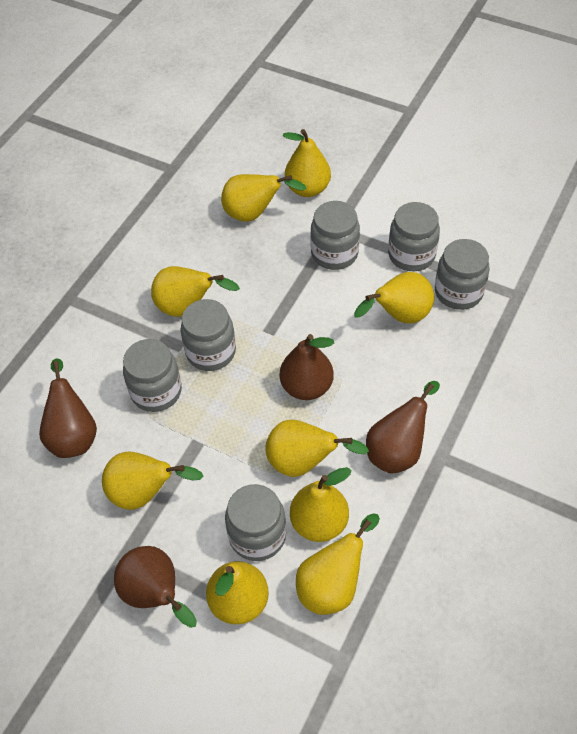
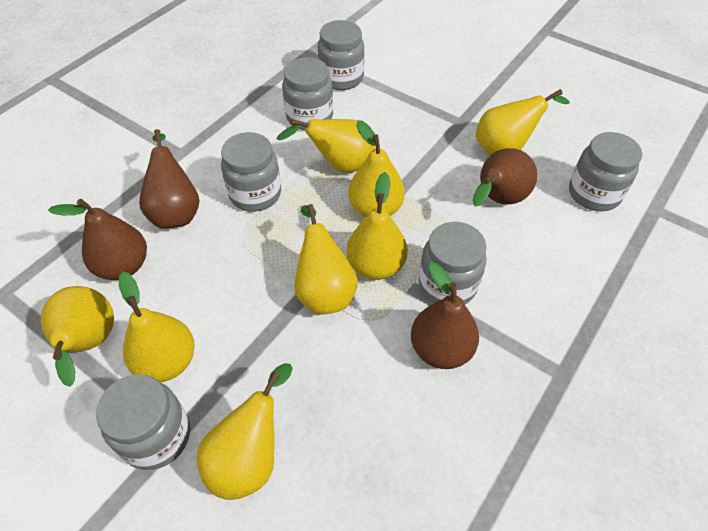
yellow pear: [102,451,204,510] [151,266,240,317] [206,561,269,624] [221,174,306,222] [265,420,369,477] [283,129,331,197] [290,467,352,542] [296,513,380,615] [354,272,434,324] = 9 -> [41,286,114,387] [119,272,195,382] [197,363,293,500] [277,119,375,173] [294,204,358,314] [347,172,408,280] [348,120,405,217] [476,89,570,156] = 8

